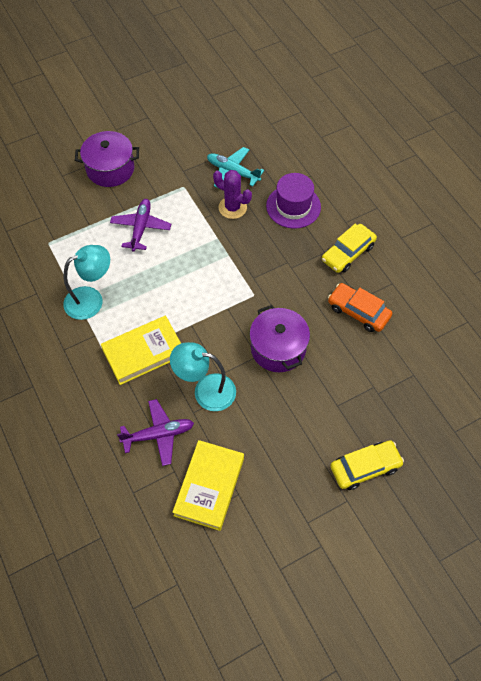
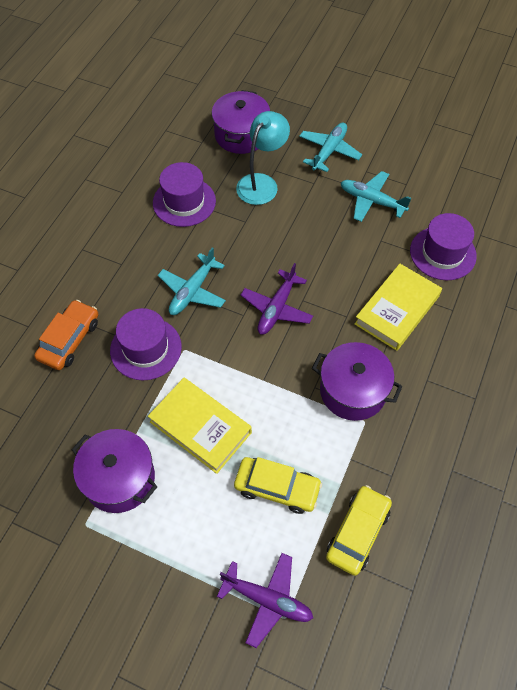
purple cactus: [213,170,252,219] = 1 -> none = 0
purple hat: [266,173,321,229] = 1 -> [110,308,182,380] [153,162,216,227] [410,213,477,280] = 3
purple pot: [75,131,139,187] [249,305,310,372] = 2 -> [71,429,157,513] [212,90,270,154] [312,342,402,421] = 3
turquoise lamp: [63,245,110,320] [170,342,236,411] = 2 -> [236,111,290,205] = 1
turquoise plane: [207,147,264,188] = 1 -> [158,247,226,315] [299,123,362,172] [341,171,412,222] = 3

